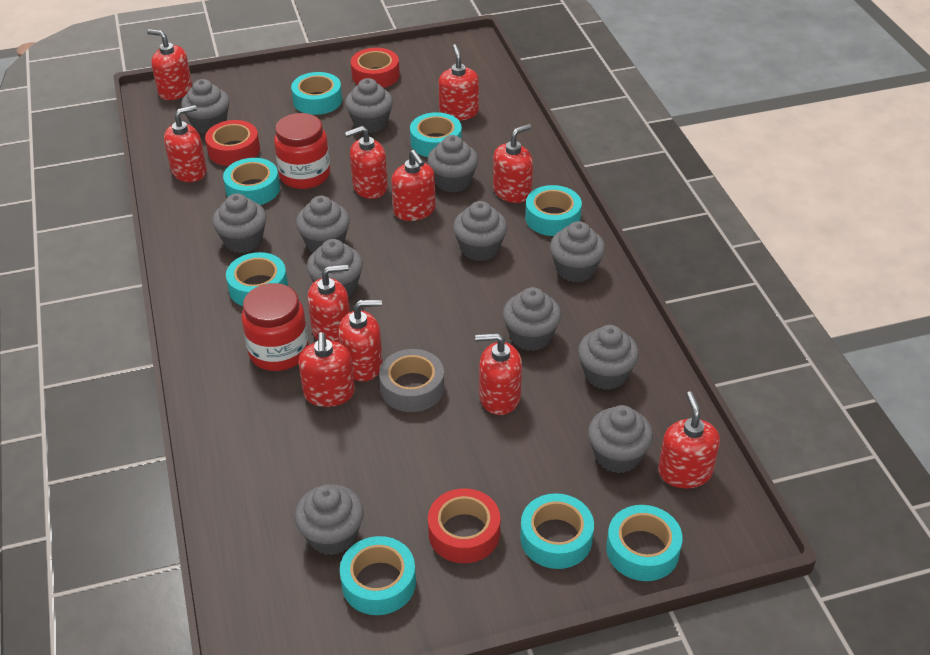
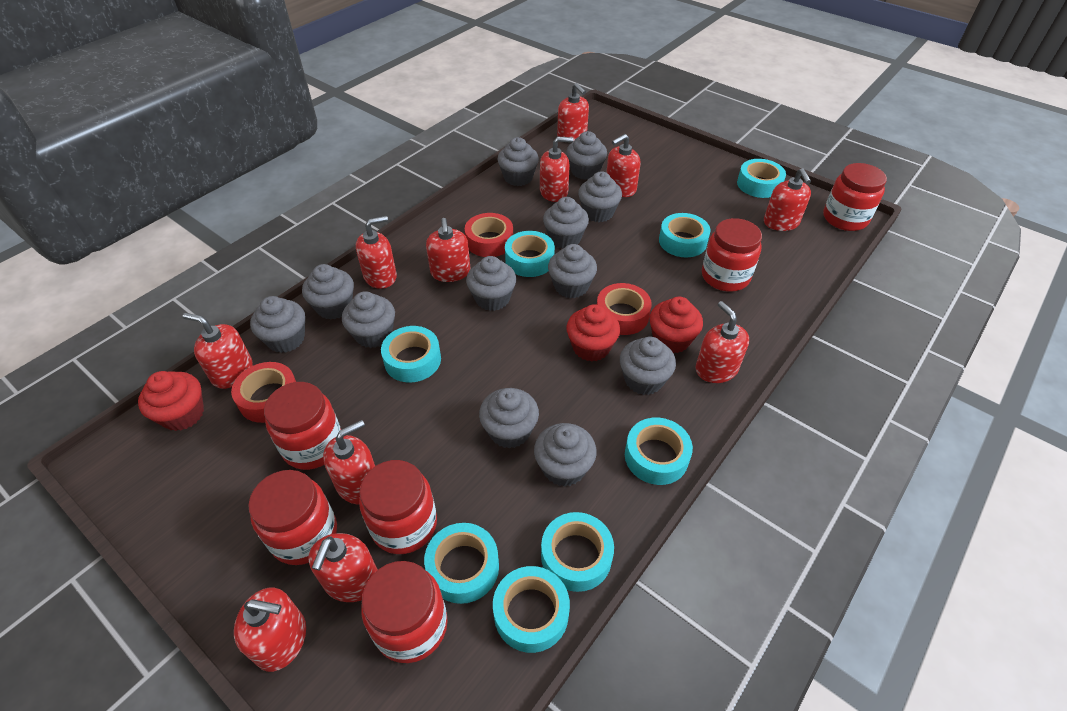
grey tape: [379,349,444,412] = 1 -> none = 0
red cupcake: none = 0 -> [138,371,204,431] [566,304,620,362] [649,297,703,353] = 3
red jar: [241,283,309,371] [274,113,330,189] = 2 -> [248,470,337,565] [264,382,341,470] [359,460,437,554] [361,561,448,663] [702,218,762,292] [823,163,887,231] = 6

